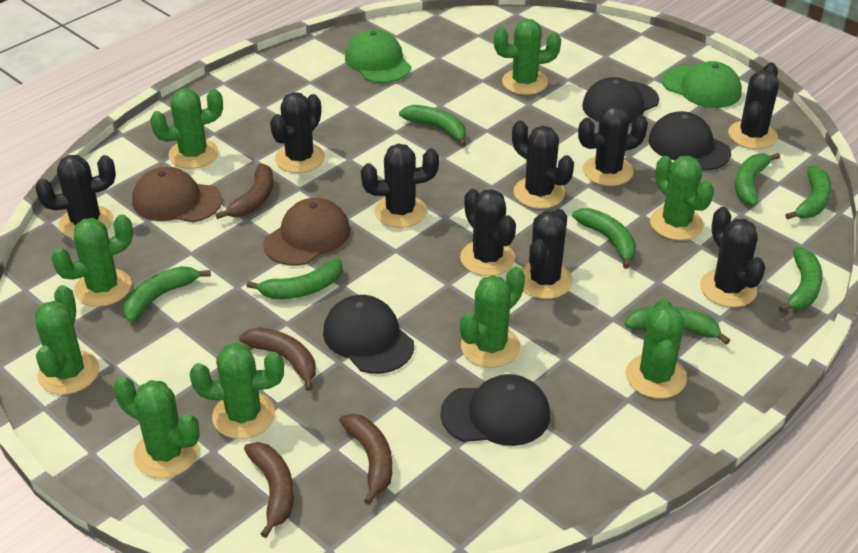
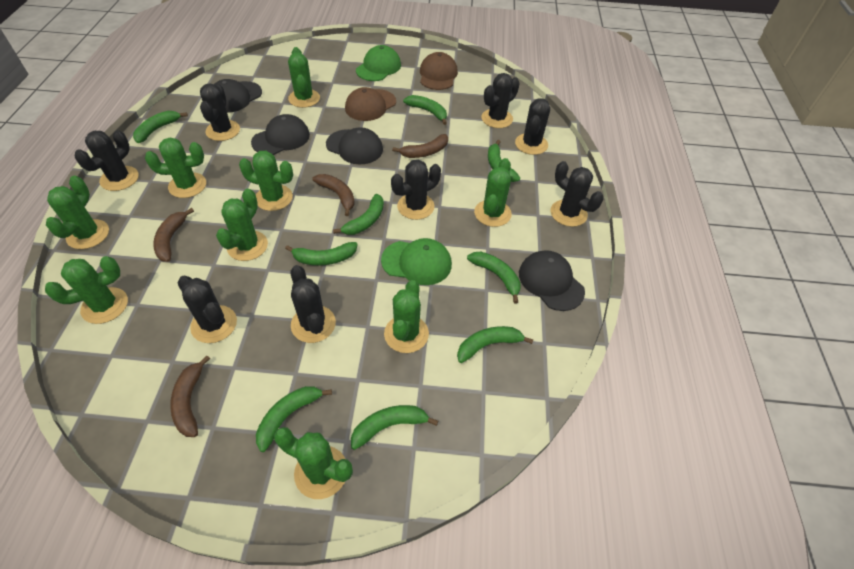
black cactus: [35,155,116,239] [270,92,325,173] [361,144,439,228] [460,189,516,276] [512,120,574,209] [521,209,573,299] [578,105,648,186] [700,207,766,307] [728,62,779,149] = 9 -> [75,130,139,191] [178,276,237,343] [200,83,240,141] [290,265,336,343] [391,159,441,220] [481,73,520,128] [515,98,550,155] [551,161,603,227] = 8
green banana: [124,266,211,322] [246,259,343,299] [399,105,466,147] [572,208,636,269] [625,306,730,345] [735,153,780,205] [779,247,823,313] [785,166,831,219] = 8 -> [133,111,188,143] [256,386,332,452] [285,242,358,265] [333,194,384,235] [351,405,438,450] [403,95,447,125] [457,326,533,363] [467,252,520,304] [488,140,520,182] = 9

